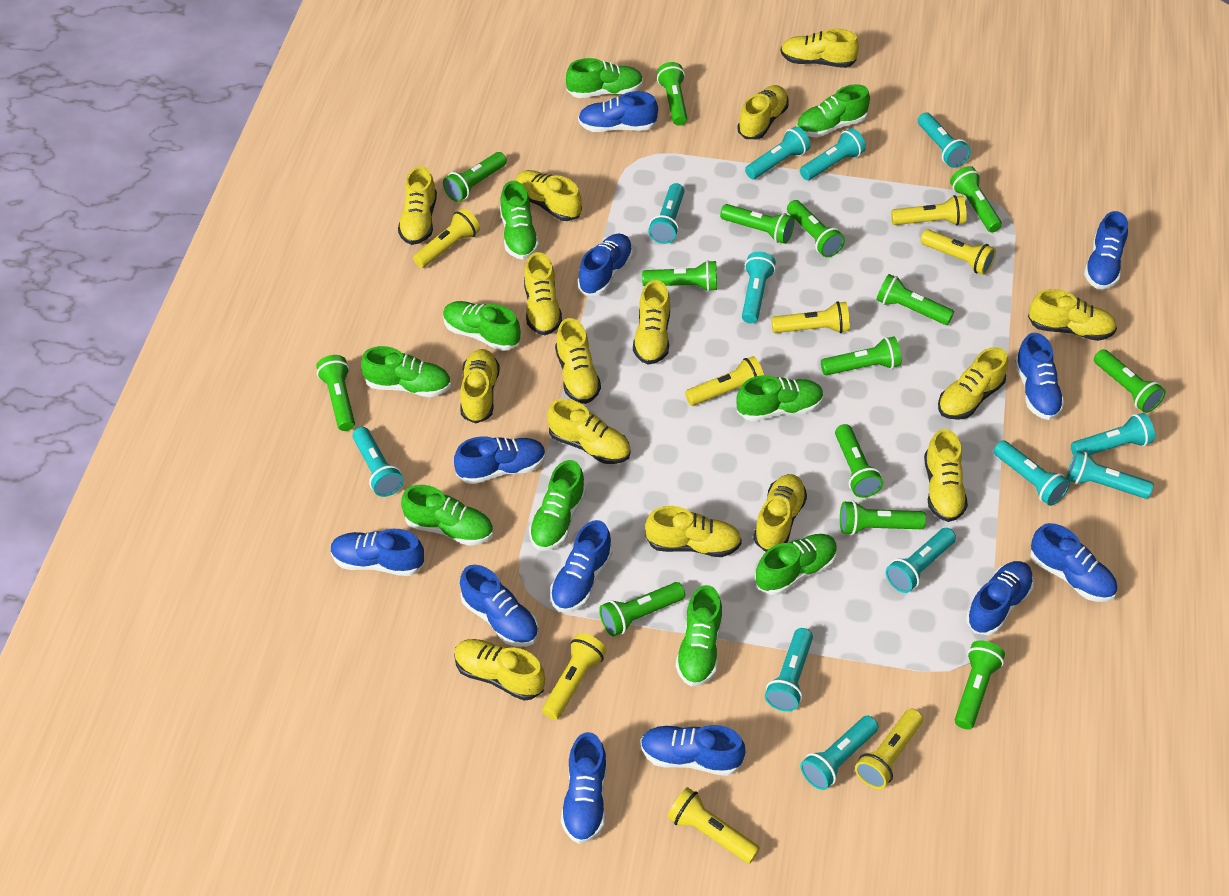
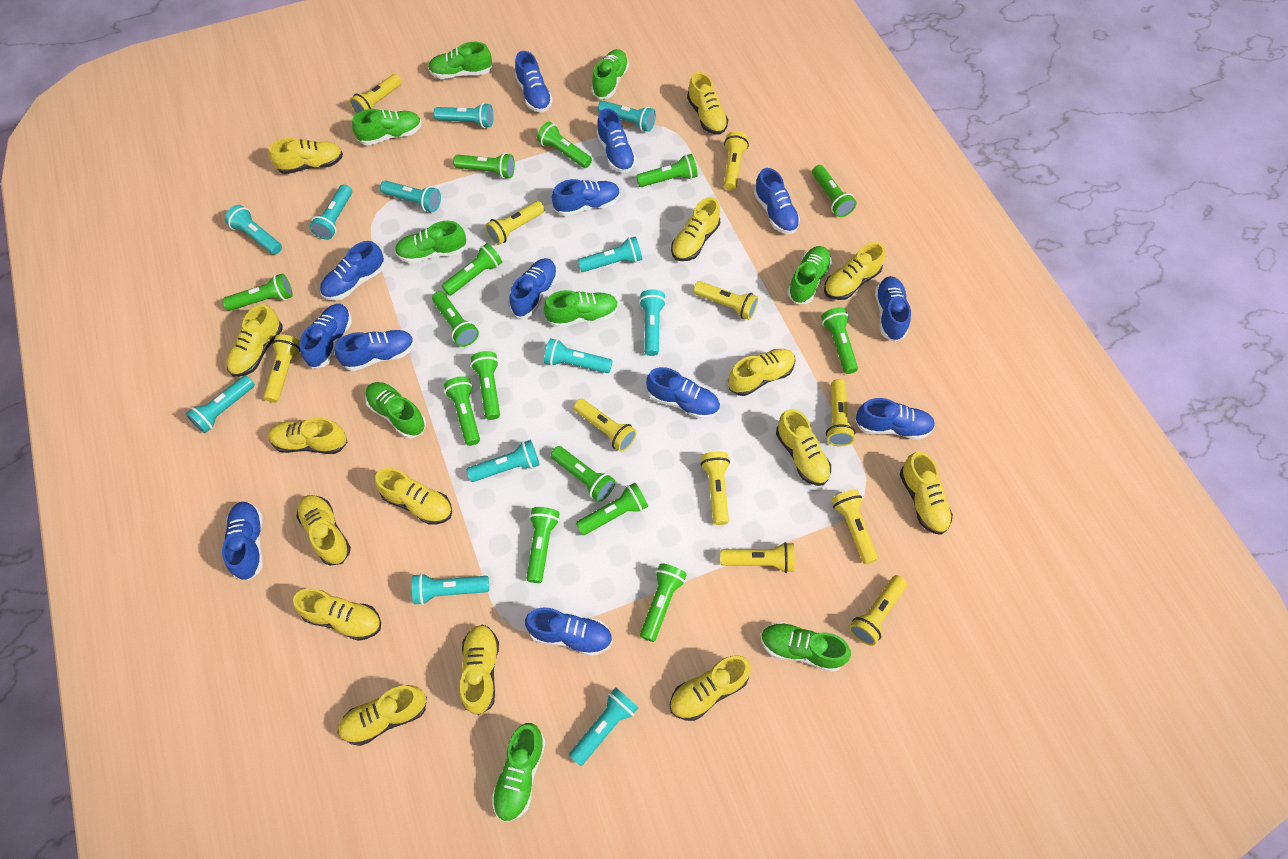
blue shoe: [330,529,424,576] [454,436,546,484] [460,565,538,647] [550,520,612,612] [561,732,607,844] [577,233,633,295] [578,91,658,132] [640,725,745,776] [966,561,1034,635] [1014,333,1065,420] [1030,523,1117,602] [1084,211,1128,289] = 12 -> [222,502,263,581] [299,304,352,369] [320,241,385,300] [335,330,415,371] [509,258,558,318] [515,51,553,112] [525,607,612,656] [552,179,620,216] [596,108,636,173] [646,367,720,419] [754,168,800,234] [855,398,935,440] [875,276,911,342] = 13
green shoe: [361,346,451,397] [401,485,493,546] [443,301,521,351] [500,181,539,260] [529,460,586,551] [566,58,643,98] [676,585,722,687] [736,375,824,421] [755,534,838,595] [796,84,870,137] = 10 -> [352,109,422,145] [365,382,426,438] [395,221,467,263] [428,42,493,79] [492,723,546,822] [544,290,619,328] [591,49,629,99] [761,622,851,672] [787,246,832,304] = 9
yellow flashlight: [413,208,480,268] [542,633,607,720] [667,787,760,864] [685,356,764,406] [771,301,850,333] [855,709,923,789] [891,195,967,226] [920,229,996,275] = 8 -> [263,334,300,403] [349,74,402,114] [485,201,544,245] [573,399,637,452] [693,281,759,320] [701,451,730,525] [720,542,795,573] [724,131,749,190] [826,379,855,446] [831,489,878,564] [849,575,907,646] = 11

